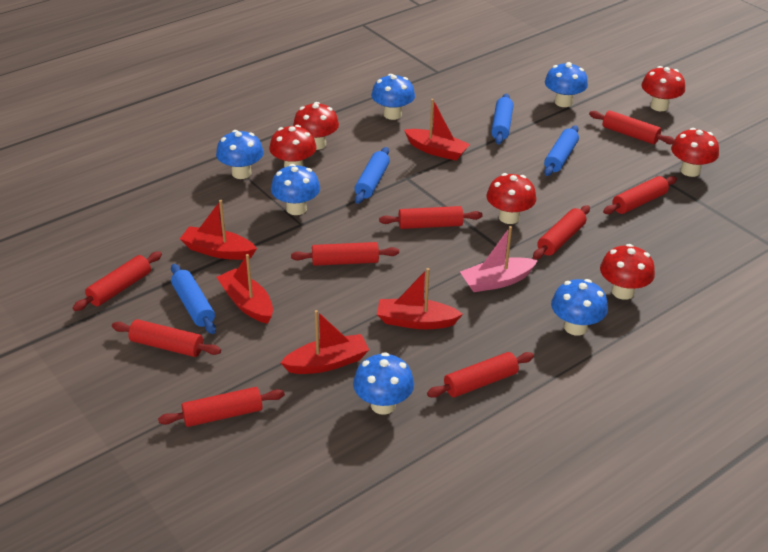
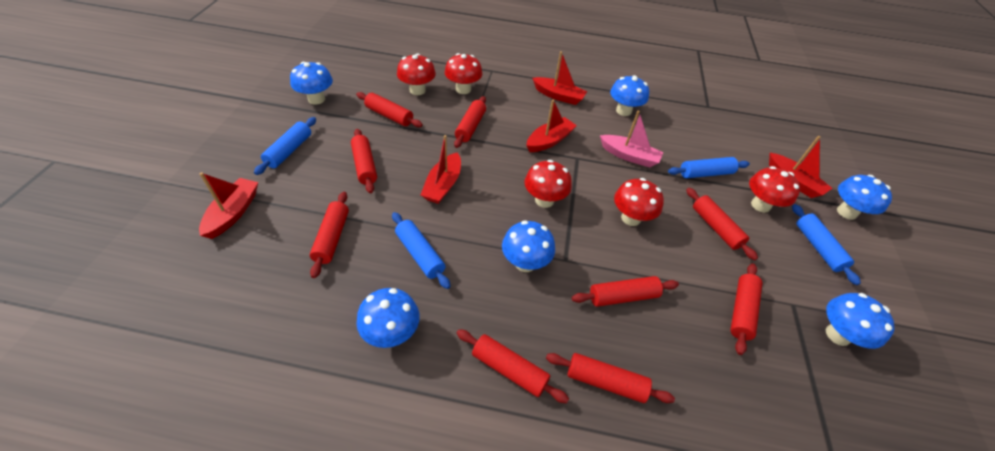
red mushroom: [269,125,317,167] [293,102,339,150] [486,173,536,224] [600,244,655,300] [642,66,685,111] [671,128,719,177] = 6 -> [397,53,436,95] [445,53,483,94] [524,160,572,208] [614,178,664,226] [749,166,800,213] = 5

